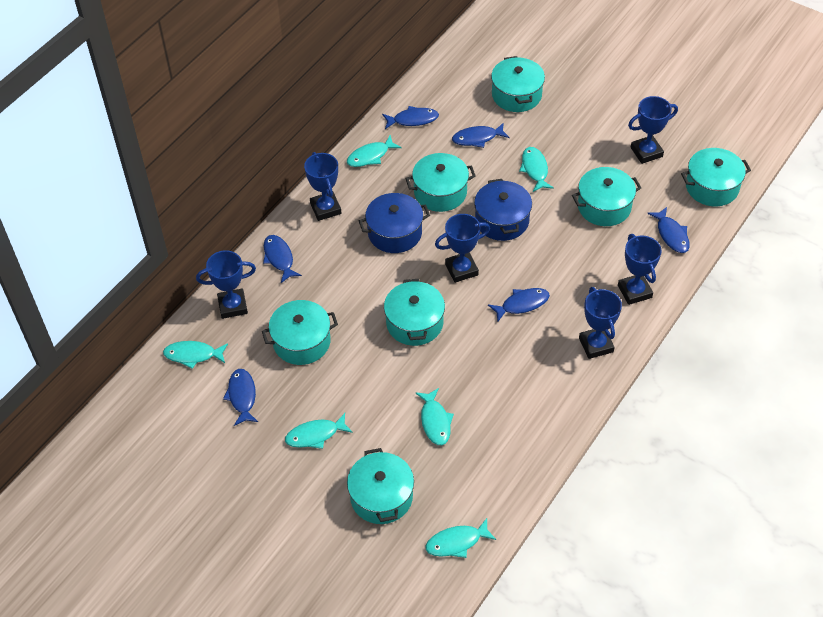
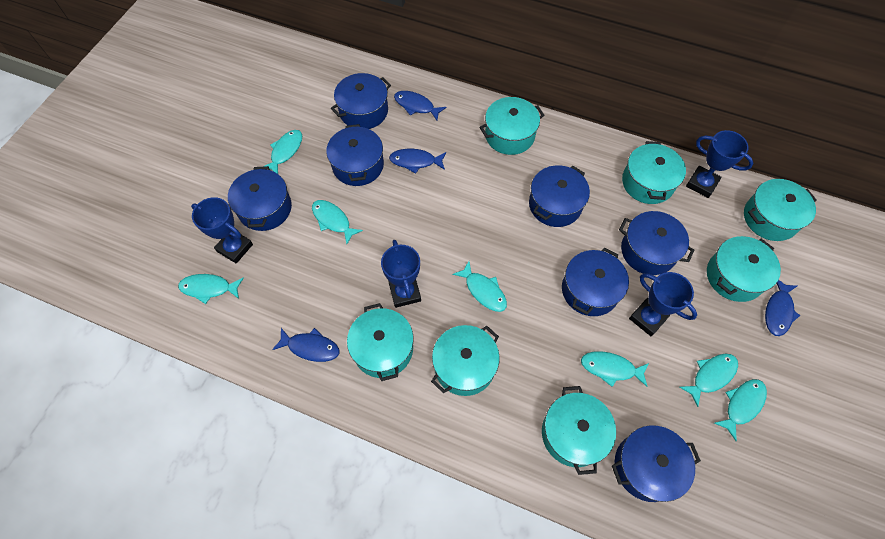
blue fish: [223,369,258,426] [263,235,302,283] [382,106,439,129] [452,123,509,148] [488,288,550,322] [647,207,690,253] = 6 -> [272,328,339,362] [389,149,446,173] [394,91,447,121] [765,280,800,336] = 4
blue pot: [359,193,430,253] [474,179,532,241] = 2 -> [228,166,292,231] [326,124,384,186] [331,73,391,129] [529,165,590,227] [562,248,629,316] [612,425,701,502] [619,211,694,275] = 7
blue trophy: [196,250,256,319] [304,152,341,221] [435,214,490,283] [579,287,622,359] [618,234,662,305] [628,96,678,164] = 6 -> [191,197,253,264] [381,240,421,308] [629,272,697,336] [686,130,754,198] = 4
turquoise fish: [163,341,228,369] [285,413,353,449] [347,135,402,167] [416,388,454,445] [426,518,497,558] [519,147,554,192] = 6 -> [178,274,244,304] [263,130,302,174] [312,200,363,244] [452,261,507,312] [581,351,649,387] [680,353,738,407] [714,379,767,441] = 7

